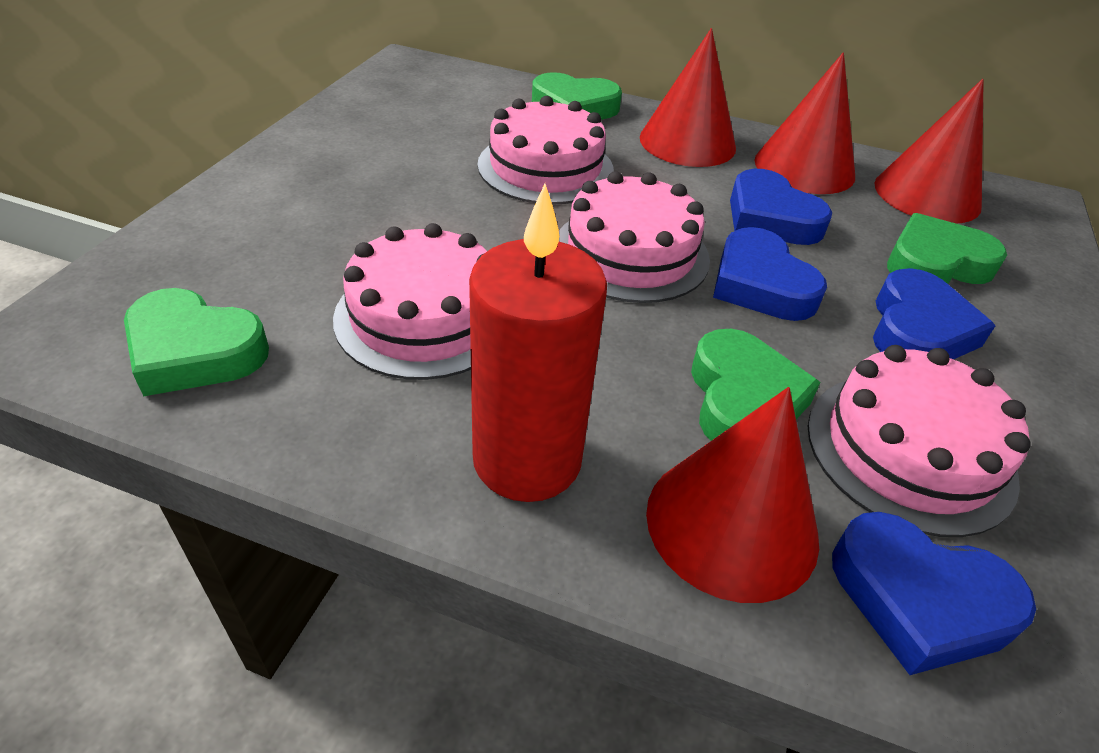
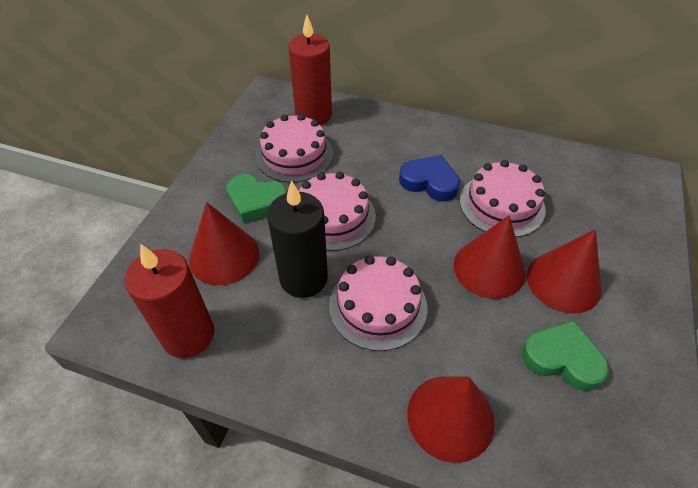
black candle: none = 0 -> [267,181,328,298] = 1
blue heart: [713,227,827,321] [730,169,832,245] [832,512,1036,675] [873,268,996,359] = 4 -> [399,155,460,201] = 1
green heart: [124,288,269,396] [532,72,622,120] [691,329,821,441] [887,213,1007,284] = 4 -> [226,174,287,223] [521,320,609,391] = 2
red candle: [469,184,607,502] = 1 -> [124,244,214,358] [288,15,332,125] = 2

